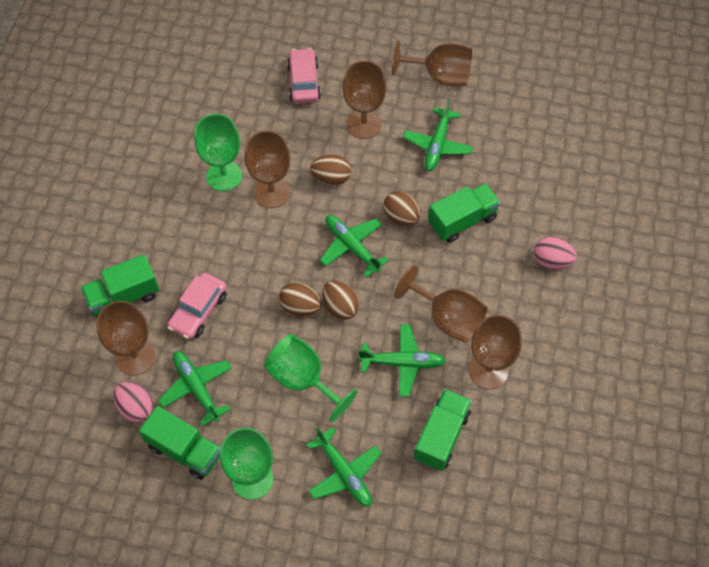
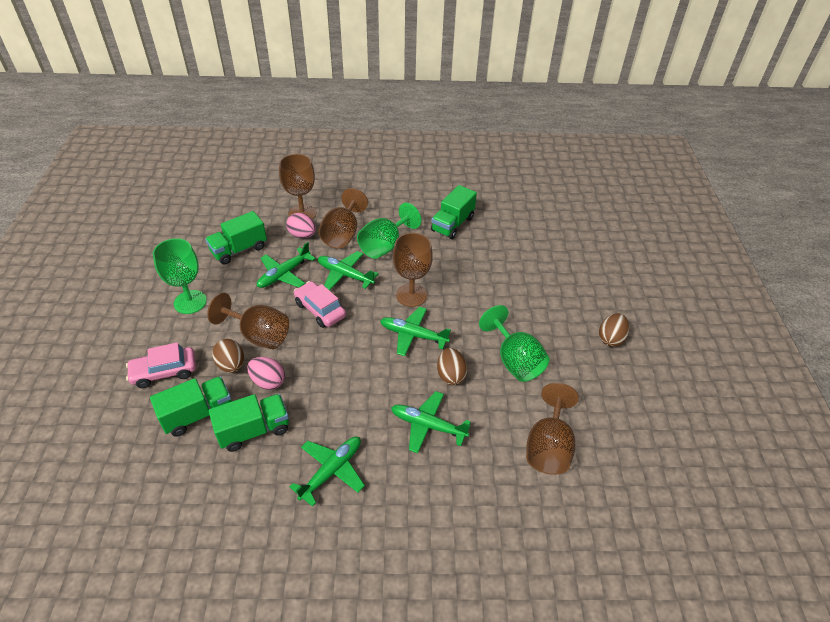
brown egg: [279,282,321,316] [310,155,351,186] [322,281,360,320] [383,191,421,226] = 4 -> [212,339,244,373] [437,348,468,385] [599,313,630,347] = 3
brown goblet: [96,301,155,376] [245,131,290,208] [343,61,386,139] [392,41,472,86] [394,265,488,343] [469,315,522,389] = 6 -> [207,293,289,349] [279,154,316,219] [319,188,368,248] [393,233,433,307] [526,383,579,474] = 5

